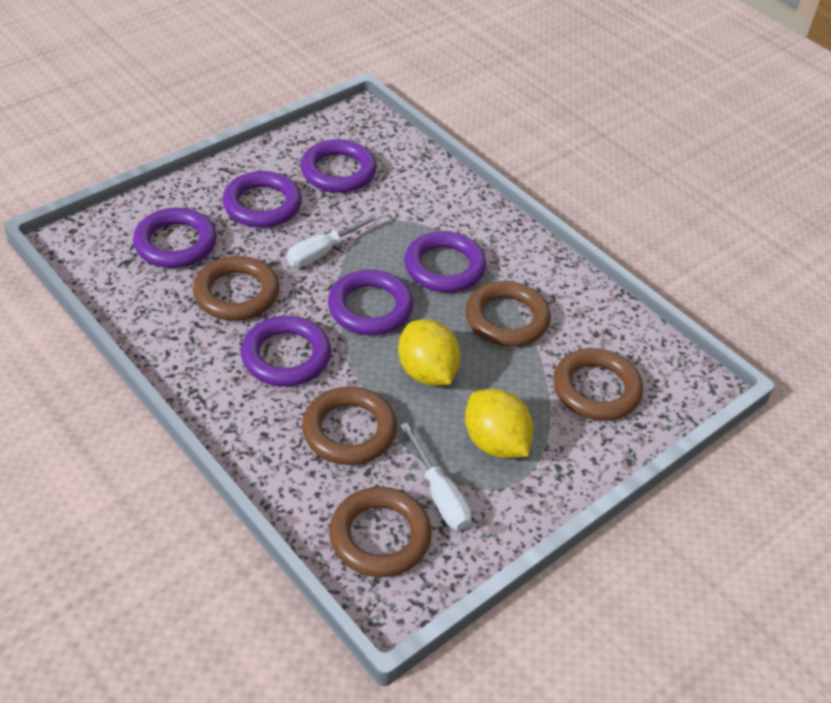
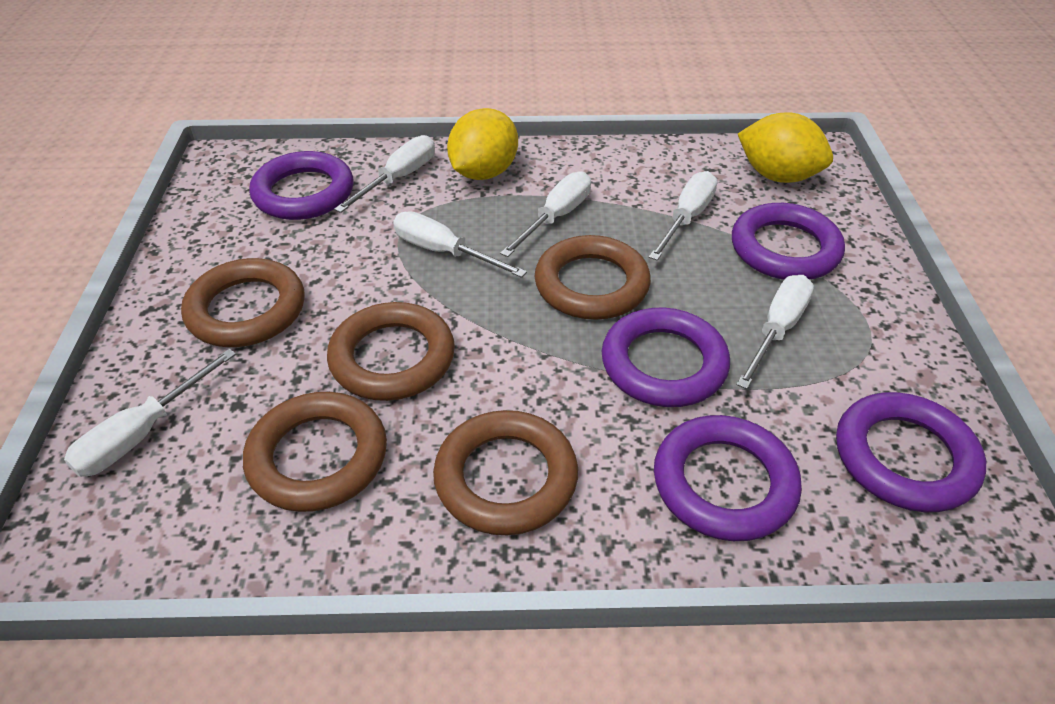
purple ring: [133,208,217,268] [222,171,302,228] [241,316,331,387] [301,139,377,193] [328,270,414,335] [404,231,486,292] = 6 -> [249,151,354,220] [602,308,730,407] [654,415,802,541] [732,203,845,280] [836,392,986,512] = 5
white screwdriver: [286,213,381,267] [400,422,471,530] = 2 -> [64,349,236,477] [334,135,435,213] [393,211,527,278] [500,171,591,257] [649,171,718,261] [737,275,814,389] = 6

